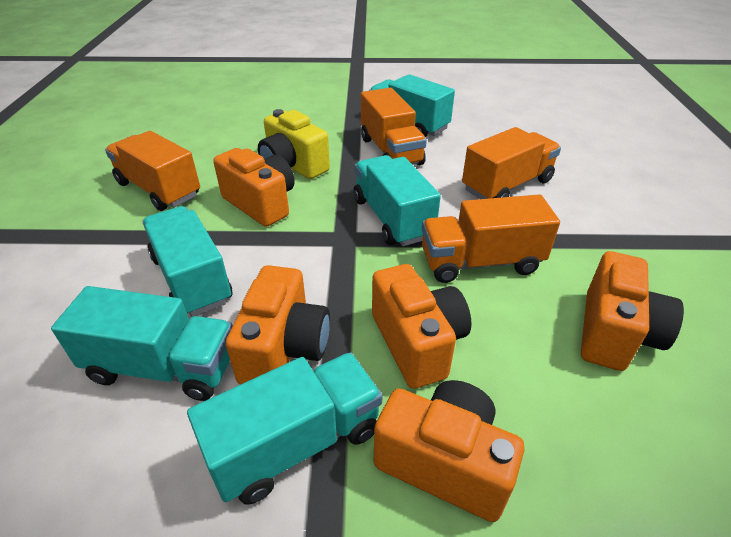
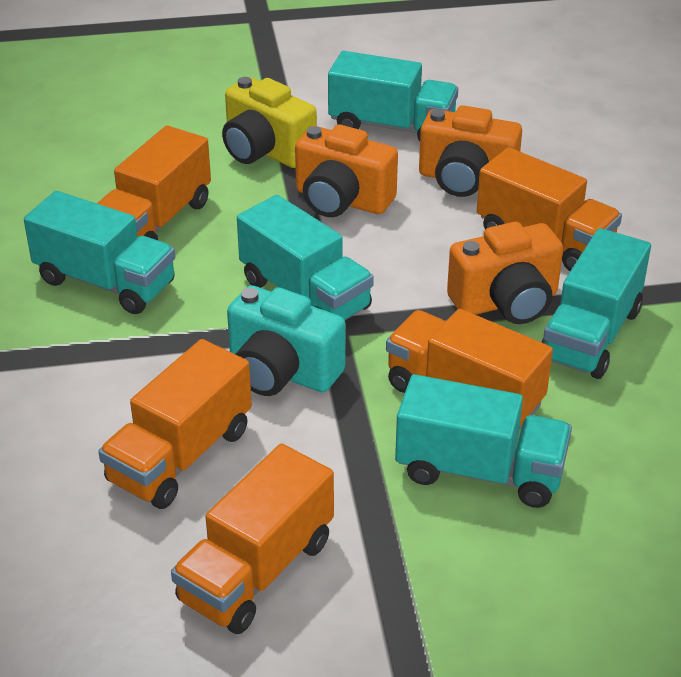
orange camera: [213,148,295,227] [226,265,330,385] [372,264,471,389] [374,380,524,522] [581,251,684,371] = 5 -> [295,125,398,217] [419,105,522,197] [447,222,563,324] = 3
orange truck: [105,131,200,211] [361,88,427,165] [422,194,560,283] [462,127,561,199] = 4 -> [97,125,211,240] [98,339,252,509] [171,444,334,634] [386,309,553,429] [477,147,622,271] = 5
turquoise camera: none = 0 -> [227,285,346,396] = 1

